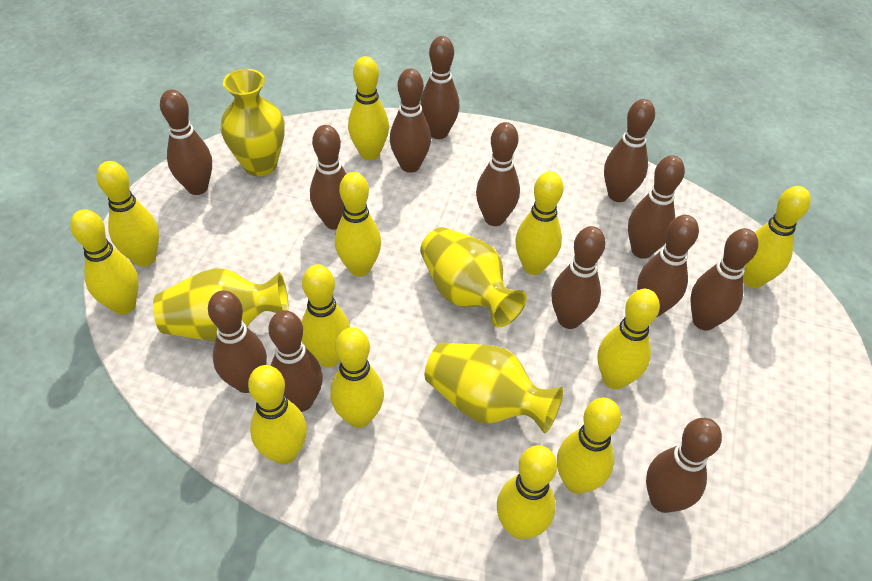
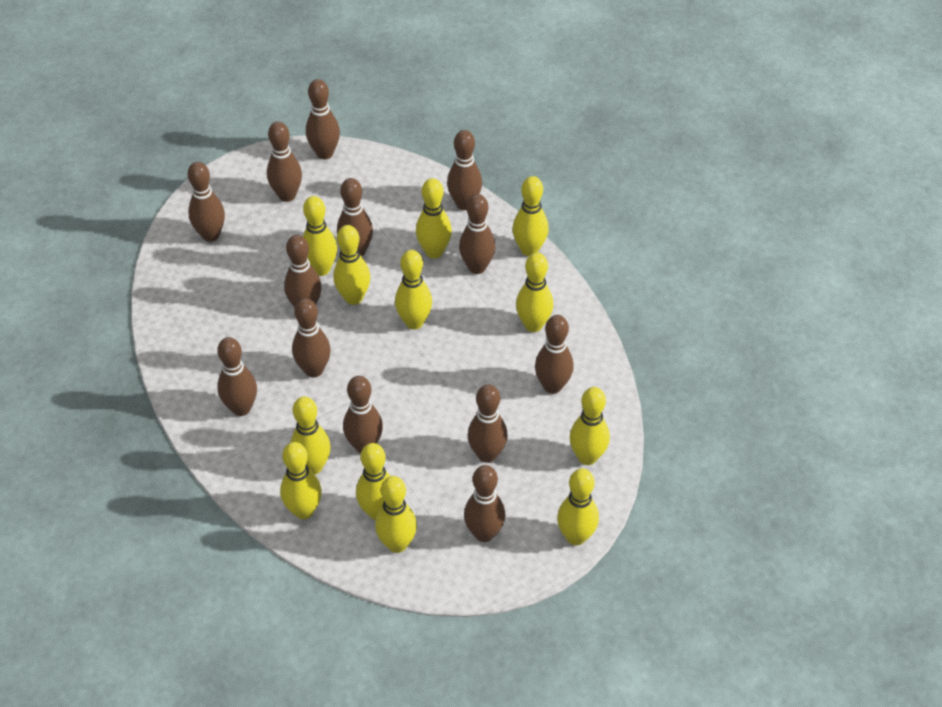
yellow vase: [153,268,289,341] [220,69,285,176] [420,227,527,328] [425,343,564,434] = 4 -> none = 0

